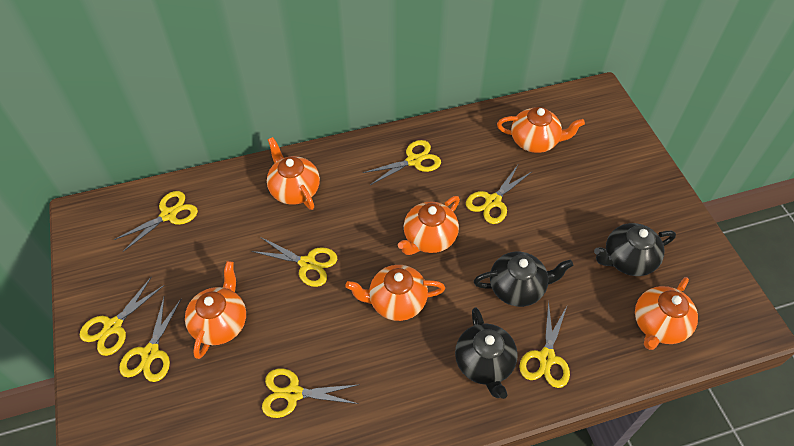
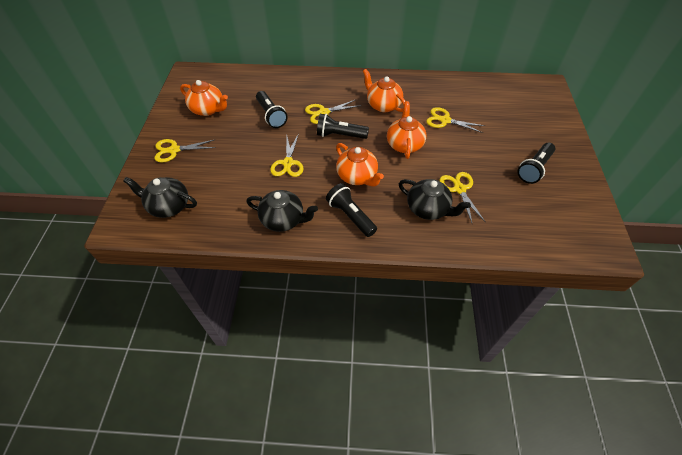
black flashlight: none = 0 -> [256,91,288,128] [317,114,369,139] [326,183,377,237] [517,143,555,184] = 4
orange teapot: [185,261,246,359] [267,137,320,210] [345,265,445,321] [398,196,460,255] [497,107,585,153] [635,277,698,350] = 6 -> [180,80,228,116] [336,143,384,187] [363,69,405,112] [387,101,427,159] = 4
yellow scissors: [80,277,164,356] [114,191,198,252] [119,298,182,382] [252,237,337,287] [262,368,360,418] [363,140,441,185] [466,165,531,224] [519,301,570,388] = 8 -> [155,139,216,162] [270,133,304,177] [305,99,361,124] [426,107,485,133] [439,172,485,223] = 5

